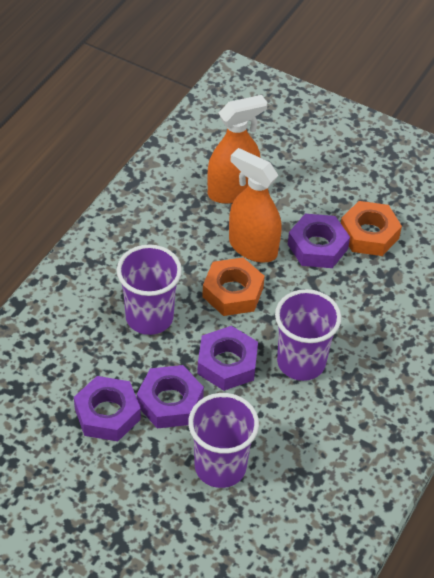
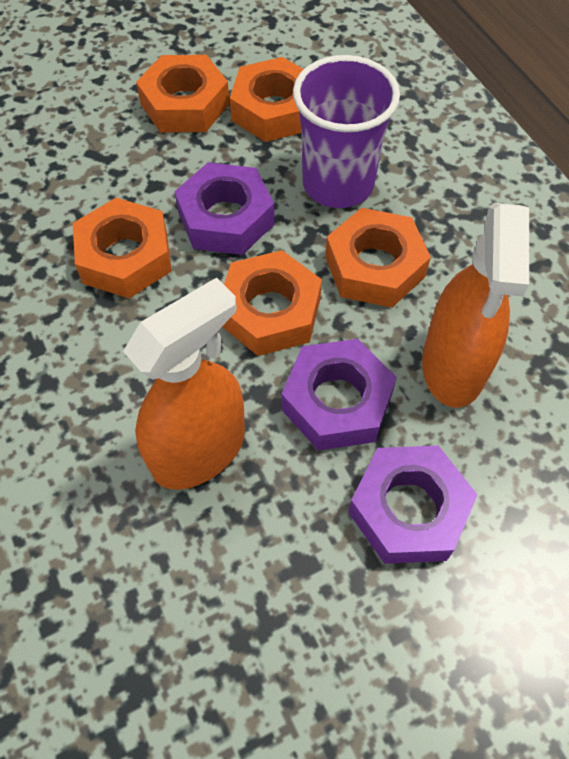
orange nut: [202,257,265,316] [341,201,402,256] = 2 -> [73,198,172,298] [136,55,230,132] [222,250,322,356] [230,57,304,142] [325,208,431,308] = 5
purple cup: [117,244,182,335] [188,393,259,488] [275,289,342,381] = 3 -> [293,55,400,208] = 1
purple nut: [74,376,141,441] [137,365,204,428] [197,326,258,391] [288,214,350,268] = 4 -> [174,162,275,255] [282,339,397,451] [348,445,478,564] = 3

